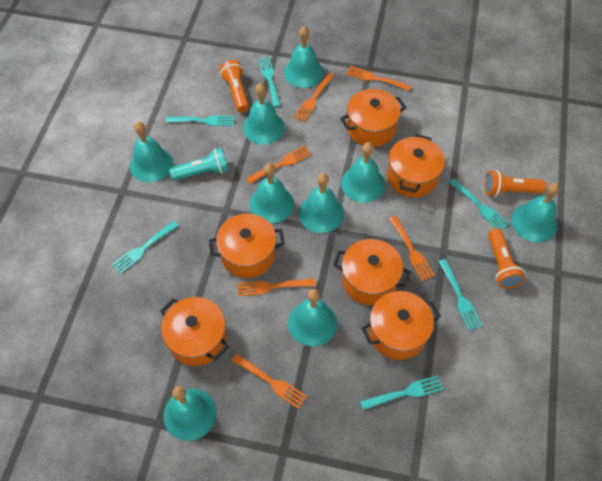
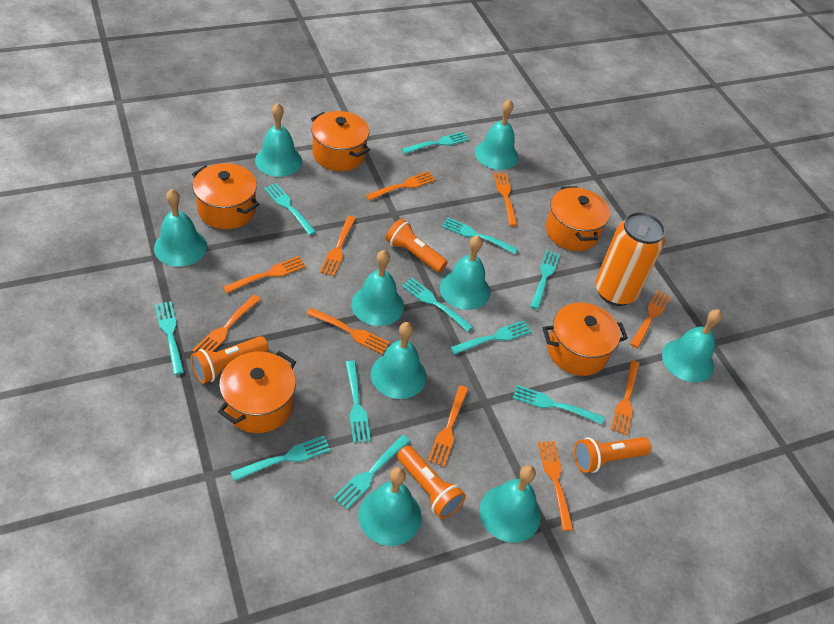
orange can: none = 0 -> [595,212,665,306] = 1
orange flashlight: [219,60,249,112] [484,170,546,197] [488,228,525,289] = 3 -> [191,336,269,384] [385,218,448,273] [397,445,466,519] [574,437,651,473] = 4
orange fork: [232,354,307,409] [237,278,316,296] [246,145,311,184] [294,73,334,122] [346,66,411,91] [389,216,435,281] = 6 -> [192,295,261,352] [223,256,306,293] [307,308,390,354] [320,216,356,276] [366,171,436,201] [428,386,468,467] [494,173,518,226] [538,441,574,531] [611,360,640,435] [630,290,671,348] = 10
orange pot: [160,297,229,366] [209,214,285,278] [333,239,411,305] [340,89,406,147] [361,291,441,360] [387,134,445,198] = 6 -> [192,163,259,229] [218,351,296,433] [311,111,370,171] [542,303,628,376] [546,186,610,251] = 5
turquoise flashlight: [169,148,228,181] = 1 -> none = 0
turquoise fork: [112,221,179,274] [166,115,235,126] [258,57,281,107] [360,375,444,410] [438,259,482,331] [449,178,509,230] = 6 -> [155,301,184,375] [231,436,331,481] [264,183,316,235] [333,435,410,509] [345,361,371,443] [402,132,469,154] [402,278,473,332] [442,217,518,254] [451,320,532,354] [513,385,604,424] [530,250,560,310] = 11

